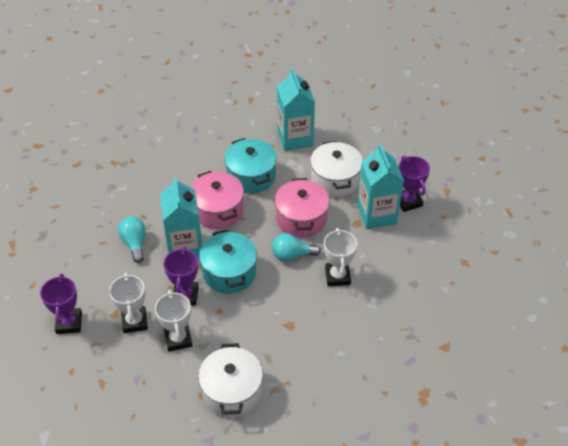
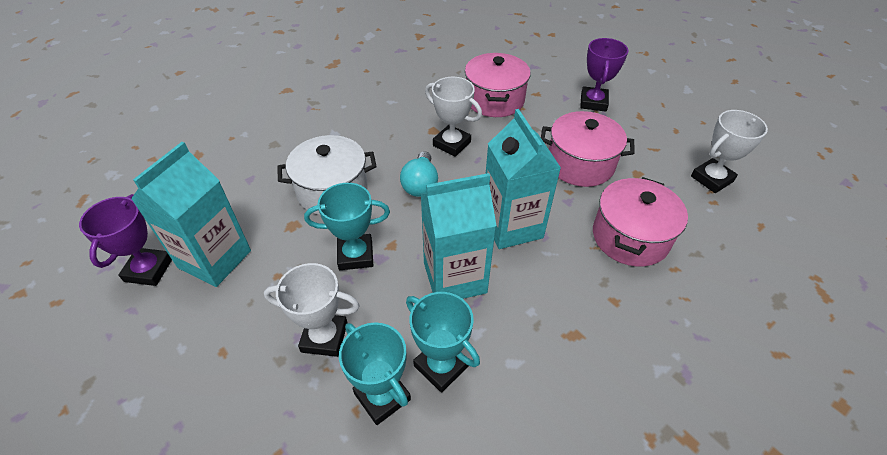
pink pot: [191,171,244,229] [275,178,329,238] = 2 -> [465,53,531,117] [541,111,635,187] [593,177,688,267] = 3
purple trophy: [40,274,82,334] [163,246,199,306] [399,156,430,212] = 3 -> [79,194,172,286] [580,38,629,112] = 2
turquoise light bulb: [118,217,146,263] [272,234,321,262] = 2 -> [400,151,438,197] = 1
turquoise pot: [199,229,257,294] [224,138,277,194] = 2 -> none = 0
turquoise trophy: none = 0 -> [304,183,390,270] [339,322,411,425] [406,292,480,392] = 3
white pot: [198,343,263,417] [310,141,363,197] = 2 -> [277,135,376,215] = 1

